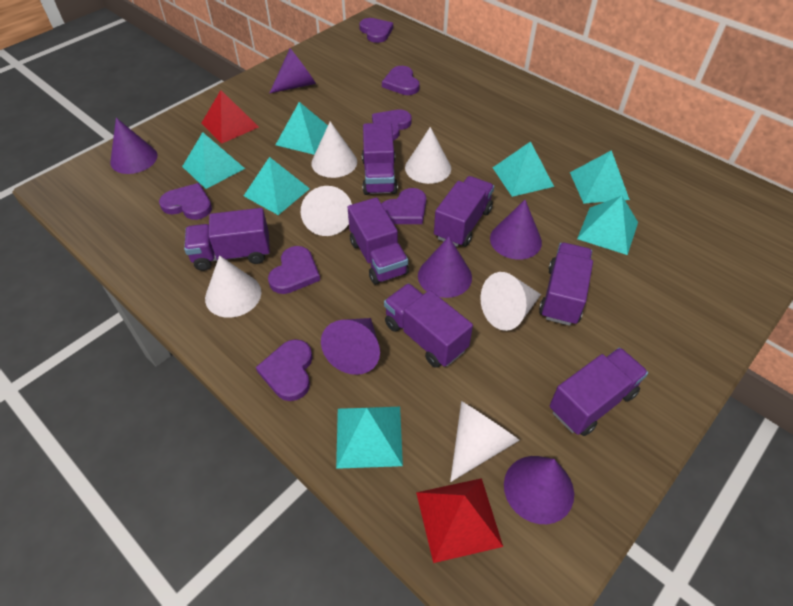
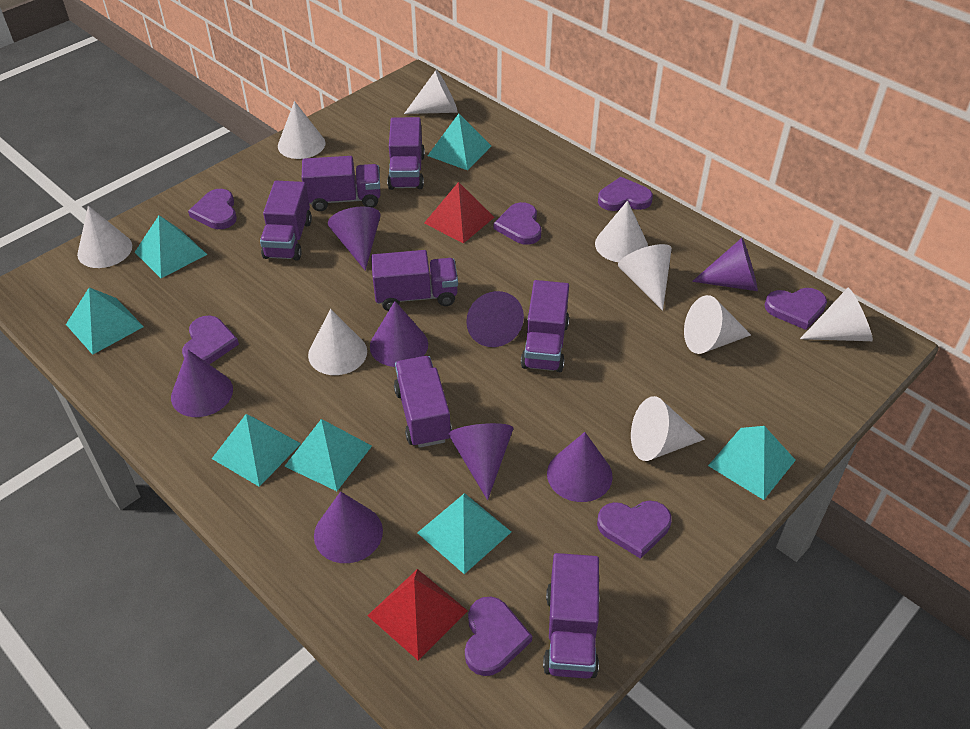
purple cone: [110,118,158,174] [270,49,316,93] [321,318,380,375] [418,237,472,298] [490,200,542,260] [504,456,574,524] = 6 -> [171,350,233,417] [314,491,383,563] [328,206,381,271] [370,301,428,367] [448,423,513,500] [466,291,524,347] [547,432,613,502] [692,238,758,291] = 8
white cone: [205,255,261,318] [301,186,352,236] [311,121,357,178] [405,127,451,184] [450,401,520,482] [481,272,541,331] = 6 -> [77,206,132,268] [278,101,326,159] [308,309,367,375] [404,70,458,114] [595,201,648,262] [618,244,672,311] [631,396,705,461] [684,295,751,354] [800,288,873,341] = 9

